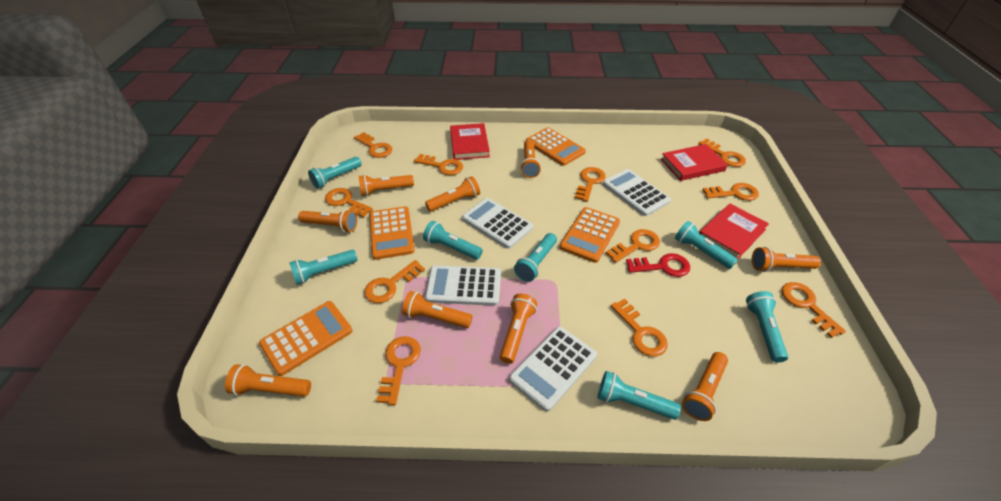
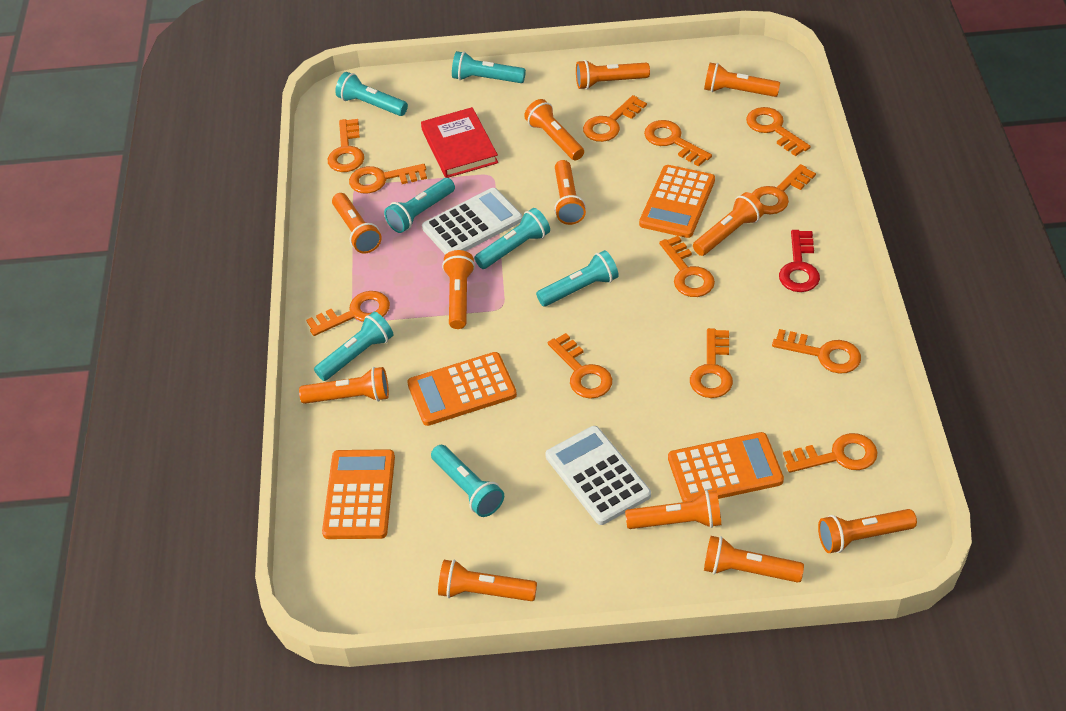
orange flashlight: [225,364,311,397] [298,209,357,232] [358,175,414,196] [402,291,473,328] [425,176,480,212] [500,294,537,364] [520,140,541,178] [682,352,728,421] [752,247,821,272] = 9 -> [299,367,389,404] [332,193,382,254] [438,559,537,601] [442,250,475,329] [524,99,584,160] [554,160,586,225] [576,60,650,90] [625,490,721,529] [693,192,764,256] [704,63,780,97] [704,536,804,583] [818,509,917,553] = 12
orange key: [325,188,373,217] [354,132,392,158] [364,260,425,303] [376,336,421,405] [414,154,463,175] [575,167,606,202] [606,229,660,263] [611,299,668,357] [698,138,746,167] [702,183,759,201] [782,282,846,338] = 11 -> [306,291,390,336] [328,119,364,172] [349,164,427,193] [548,333,612,399] [583,95,647,142] [644,120,712,166] [659,236,715,297] [690,328,733,398] [746,107,811,156] [751,164,816,214] [772,329,861,374] [783,433,878,473] = 12
red book: [450,123,490,160] [661,144,728,181] [699,204,769,259] = 3 -> [421,107,498,178] = 1
white calculator: [425,265,501,306] [462,198,533,249] [509,326,597,412] [603,169,671,216] = 4 -> [422,188,523,255] [545,426,651,525] = 2

